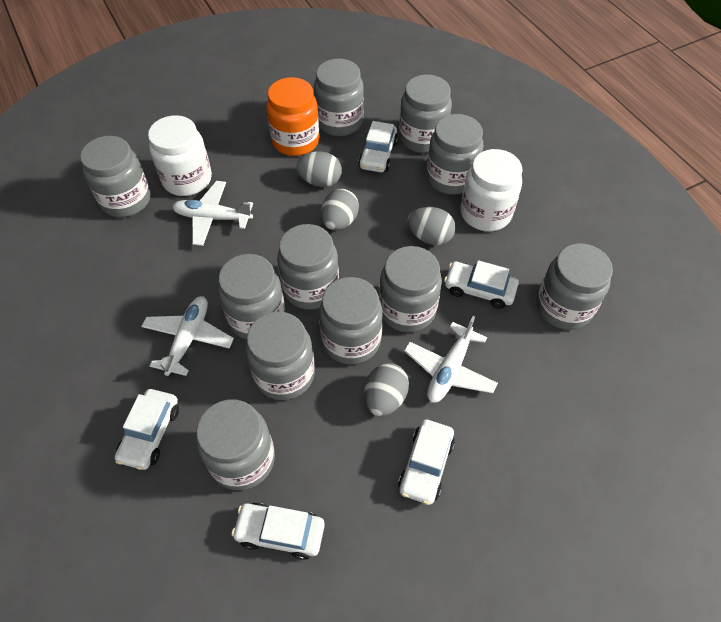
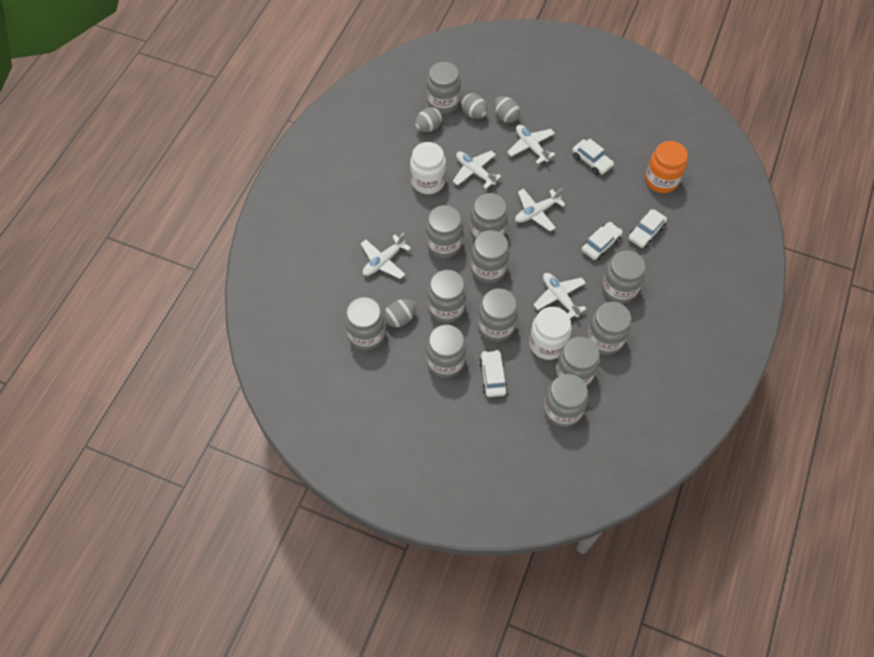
grey jar: [80,136,151,217] [196,399,275,490] [218,254,285,340] [246,311,315,400] [277,224,339,310] [314,59,364,136] [319,277,383,365] [379,246,442,333] [399,74,452,153] [426,114,483,195] [536,243,613,330] = 11 -> [345,297,386,350] [426,205,463,258] [426,325,466,378] [427,62,461,113] [428,270,466,323] [470,193,508,240] [471,230,510,283] [478,288,518,342] [543,374,588,427] [556,337,600,386] [587,302,631,355] [602,250,645,303] = 12
white car: [115,389,179,470] [231,503,325,560] [358,121,398,173] [398,419,455,505] [444,260,518,309] = 5 -> [479,350,508,397] [572,139,614,175] [582,222,623,260] [628,209,667,248] = 4
white plane: [141,296,234,376] [172,181,253,246] [404,316,498,403] = 3 -> [361,233,411,279] [453,151,501,189] [507,125,555,164] [515,189,566,231] [533,273,586,318] = 5

